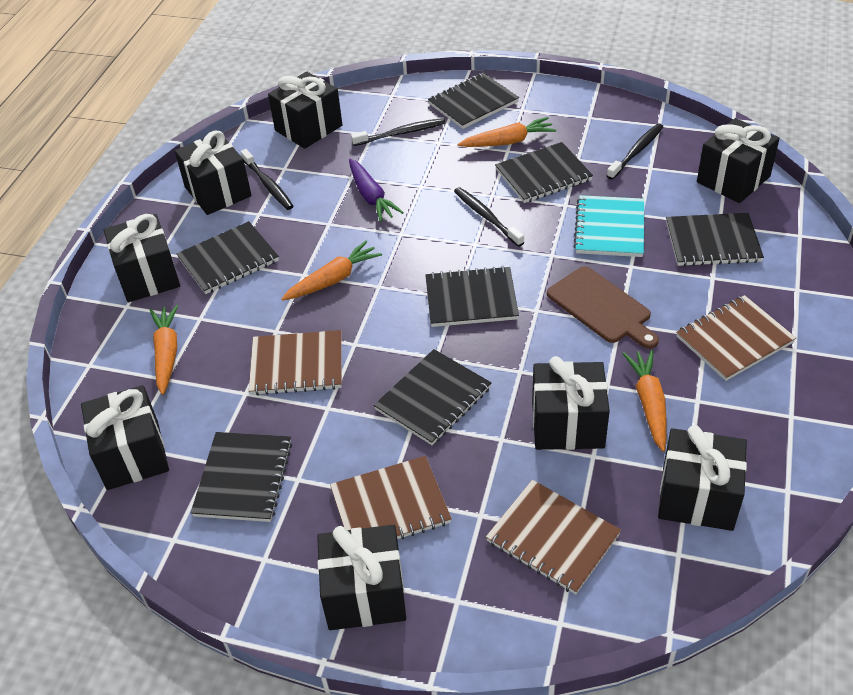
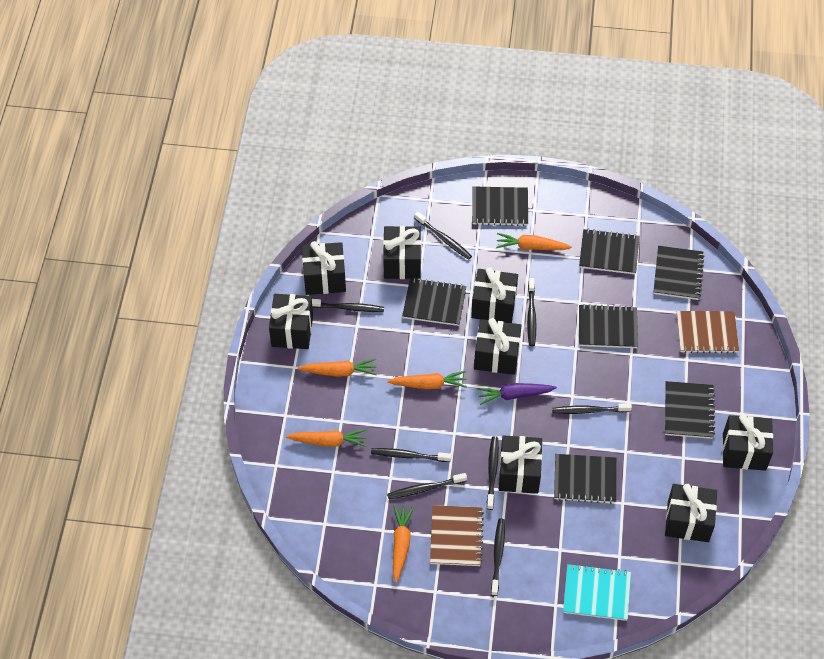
black toothbrush: [240,149,293,210] [351,118,445,146] [454,187,524,247] [607,123,663,180] = 4 -> [312,299,384,312] [371,448,451,462] [387,473,467,499] [414,212,472,260] [487,436,499,510] [491,518,505,596] [527,278,537,346] [552,403,632,414] = 8
brown cutting board: [547,266,659,349] = 1 -> none = 0
brown notebook: [249,330,342,396] [330,456,452,539] [486,480,621,595] [676,295,796,381] = 4 -> [430,505,484,566] [677,311,739,353] = 2
orange carrot: [150,305,178,395] [282,241,382,301] [458,117,556,147] [623,350,667,452] = 4 -> [286,429,367,447] [298,358,377,377] [387,371,467,389] [393,505,414,583] [496,233,572,250] = 5

